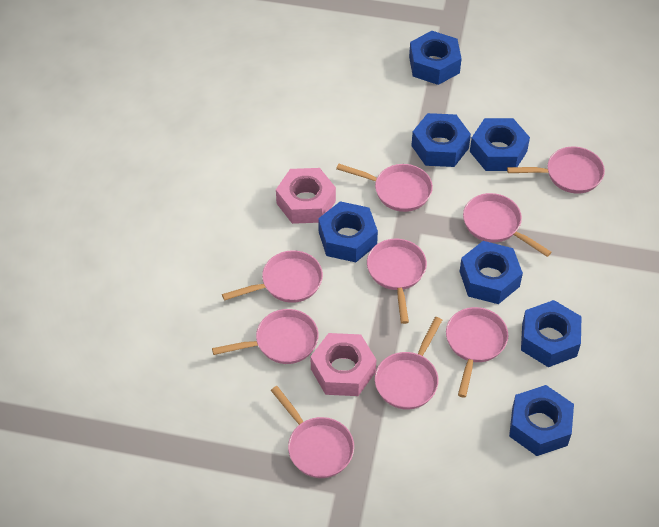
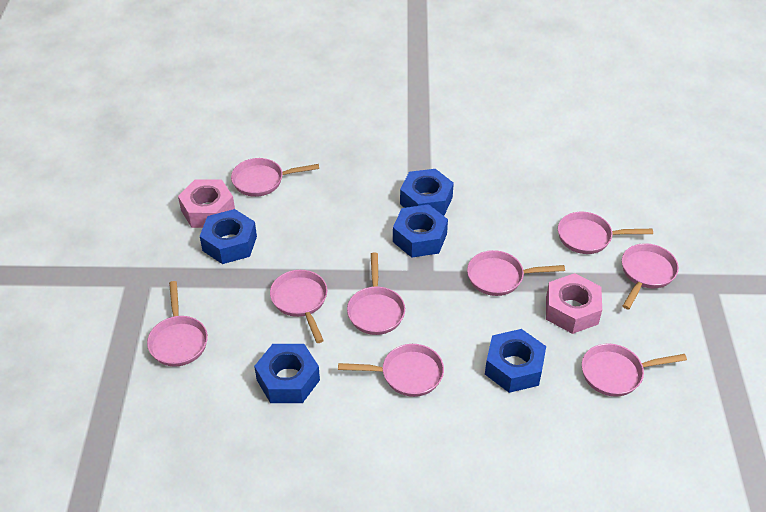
blue nut: [318,201,378,262] [409,31,462,85] [411,113,471,167] [459,241,523,304] [470,118,530,171] [509,385,574,456] [521,300,582,367] = 7 -> [200,209,257,264] [254,344,320,403] [393,204,448,258] [400,169,454,216] [485,329,546,393] = 5

